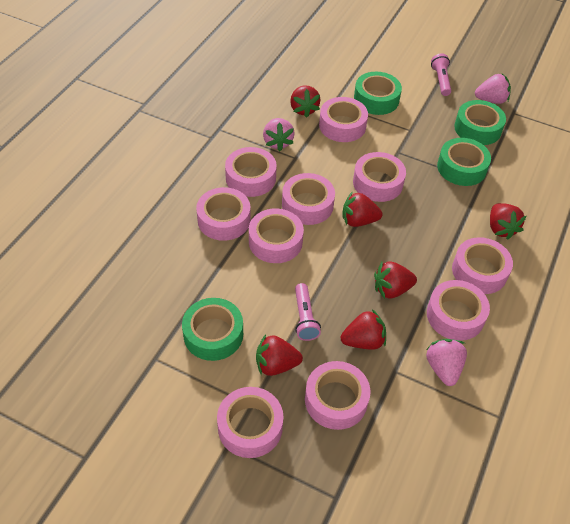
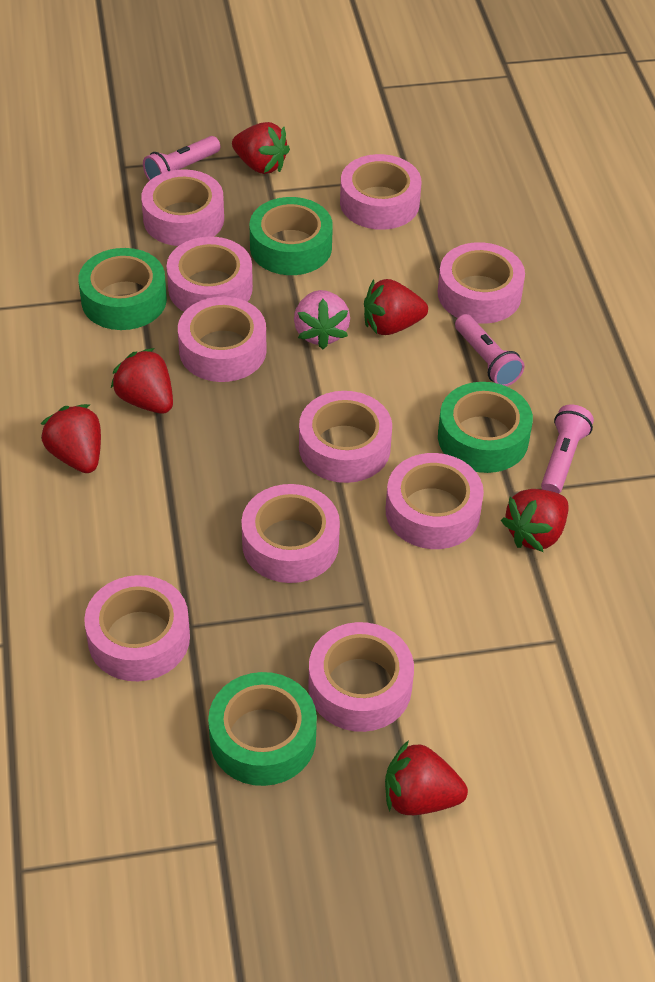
pink flashlight: [295,283,321,341] [431,53,451,96] = 2 -> [143,136,220,181] [455,314,524,386] [541,404,594,494] = 3
pink strawberry: [263,118,295,151] [426,339,467,386] [475,74,511,104] = 3 -> [294,290,350,349] = 1

